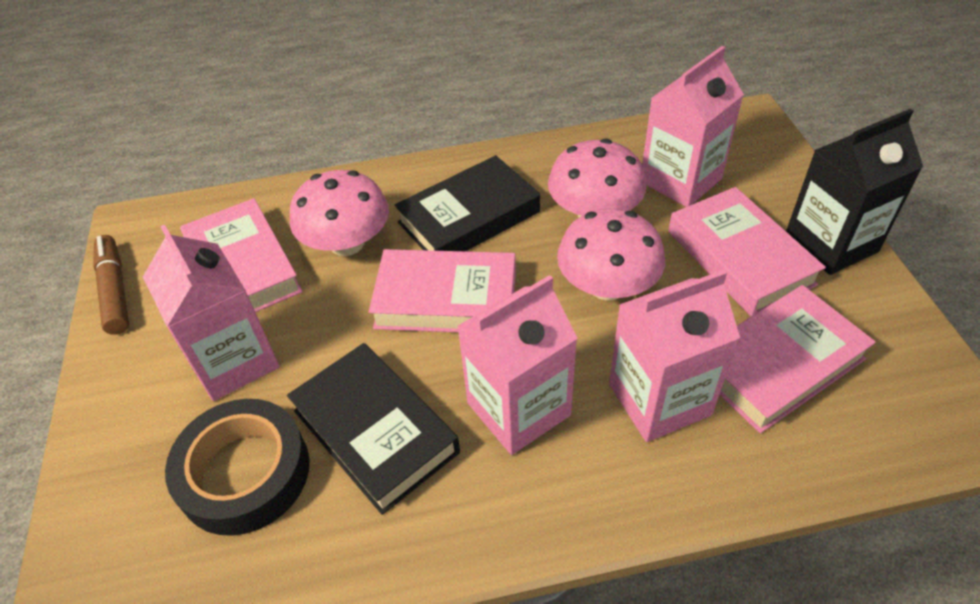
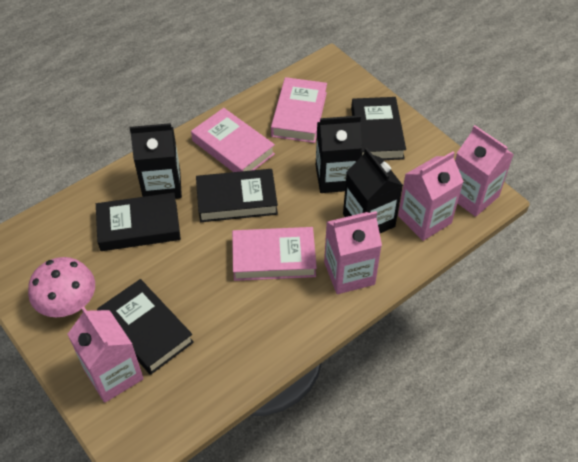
black book: [287,343,460,515] [395,155,540,251] = 2 -> [96,193,181,251] [97,279,194,375] [196,169,278,222] [351,97,406,160] = 4
black carton: [786,109,923,275] = 1 -> [130,123,182,199] [316,115,362,193] [343,148,403,233] = 3
black tape: [165,399,309,536] = 1 -> none = 0
brown marker: [93,235,129,335] = 1 -> none = 0
pink book: [180,198,303,312] [369,249,516,332] [668,187,826,316] [719,285,876,433] = 4 -> [191,108,275,172] [232,227,317,281] [271,77,327,143] = 3
pink mushroom: [290,170,389,256] [548,139,646,217] [557,208,665,301] = 3 -> [28,257,95,318] = 1

